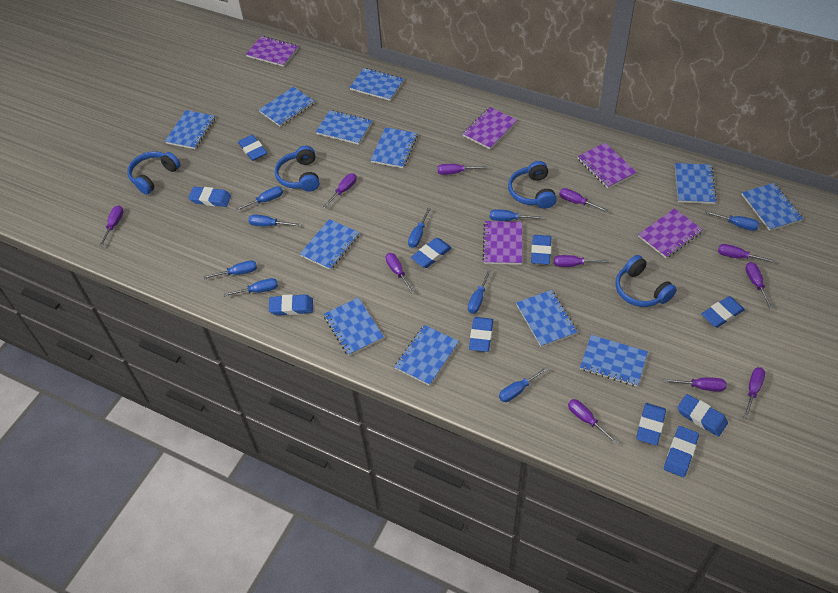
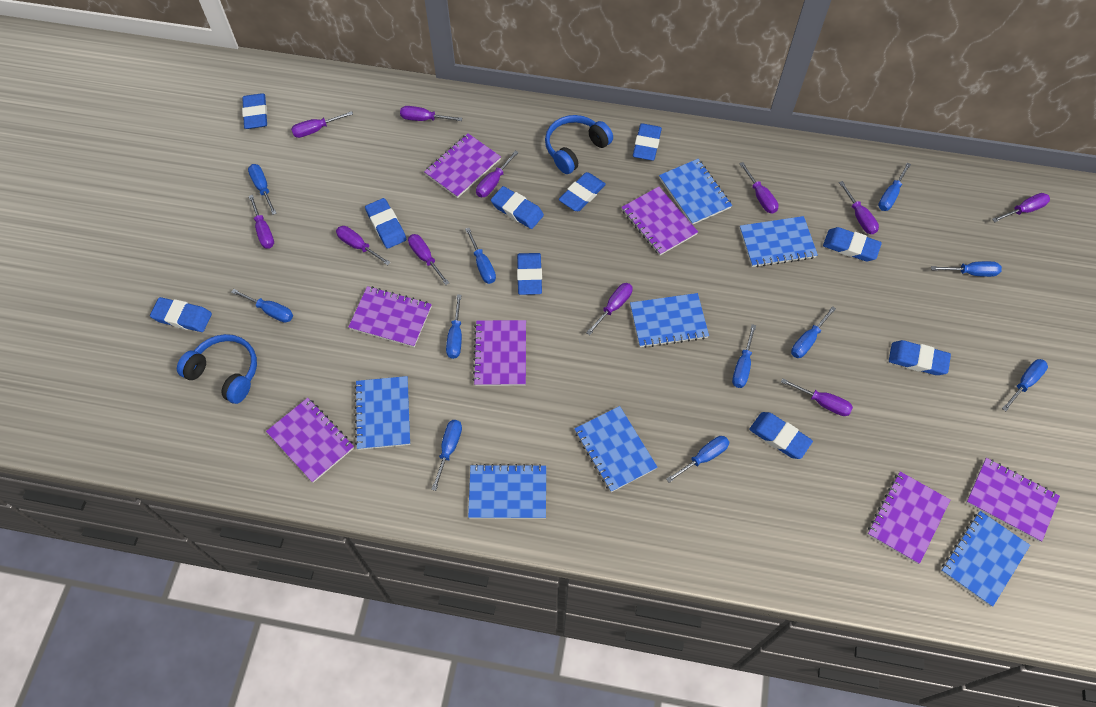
blue headphones: [127,151,181,195] [275,146,319,192] [508,161,557,209] [616,255,677,307] = 4 -> [177,334,257,404] [545,115,613,174] = 2
blue notebook: [165,110,215,149] [259,87,315,127] [300,219,360,270] [316,110,372,145] [324,298,384,356] [349,68,404,101] [370,127,418,168] [394,325,459,386] [516,290,577,347] [580,335,648,387] [675,163,717,204] [742,183,803,231] = 12 -> [354,376,410,450] [468,464,546,519] [574,406,658,492] [630,293,709,348] [659,159,732,225] [740,216,818,267] [941,511,1030,607] = 7
blue screwdriver: [203,260,257,279] [223,278,278,297] [236,186,283,211] [248,214,299,227] [408,208,431,248] [468,269,491,313] [490,209,542,221] [499,367,549,402] [705,211,759,231] = 9 -> [231,289,293,323] [248,164,277,215] [431,420,462,491] [446,295,462,359] [465,228,496,284] [666,436,729,483] [732,324,756,388] [791,306,836,358] [878,162,911,211] [931,261,1002,277] [1002,359,1048,411] = 11
purple notebook: [246,36,299,67] [462,107,517,149] [483,221,522,265] [577,143,637,188] [638,208,703,258] = 5 -> [266,398,354,483] [348,286,432,347] [424,134,501,198] [473,320,526,386] [621,187,698,255] [867,472,950,564] [966,458,1060,542] = 7

